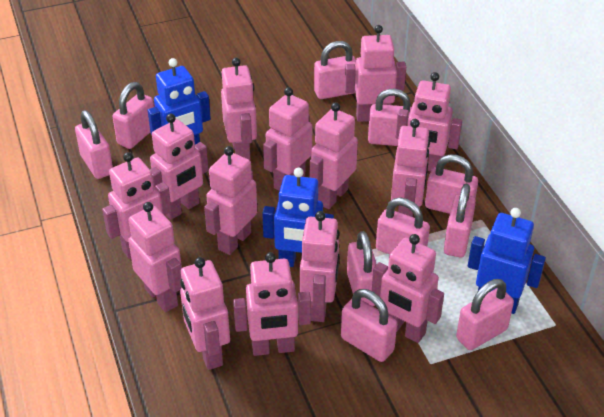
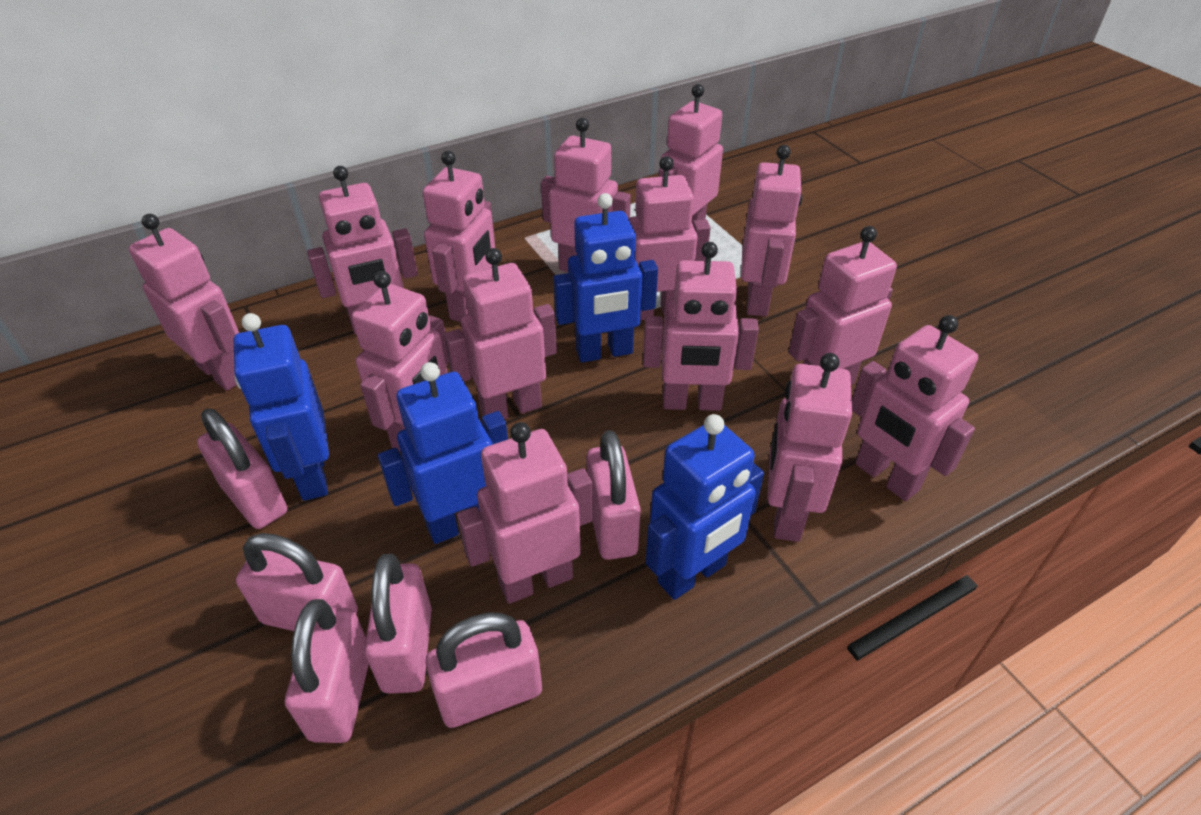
blue robot: [148,58,211,145] [262,167,334,267] [468,208,546,314] = 3 -> [234,313,329,501] [378,362,508,544] [553,193,658,363] [646,414,764,600] = 4
pink padlock: [75,110,113,179] [112,82,154,149] [314,41,356,99] [341,289,397,362] [347,231,377,306] [368,89,412,146] [376,197,430,254] [425,154,478,214] [444,184,476,257] [456,279,514,350] = 10 -> [197,408,287,529] [236,533,358,631] [285,599,369,743] [364,554,432,694] [425,613,542,728] [586,430,641,560] = 6

